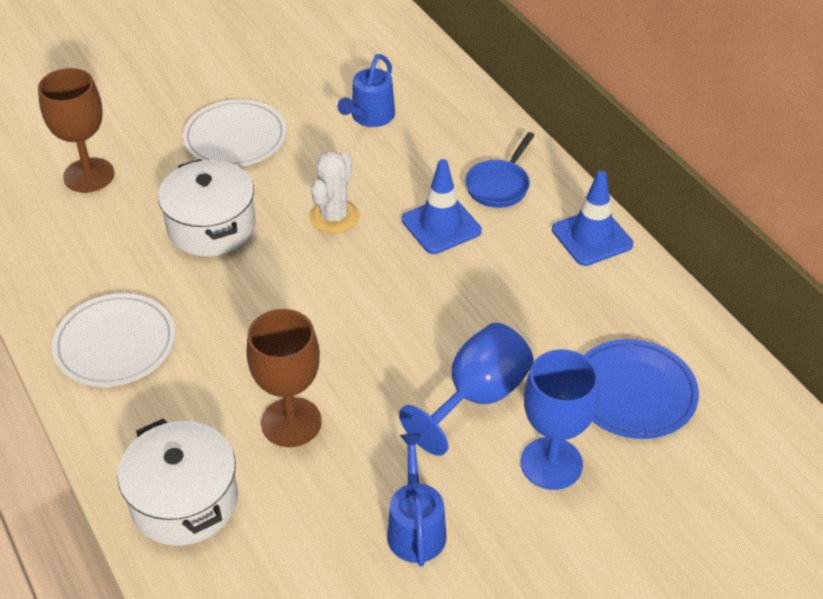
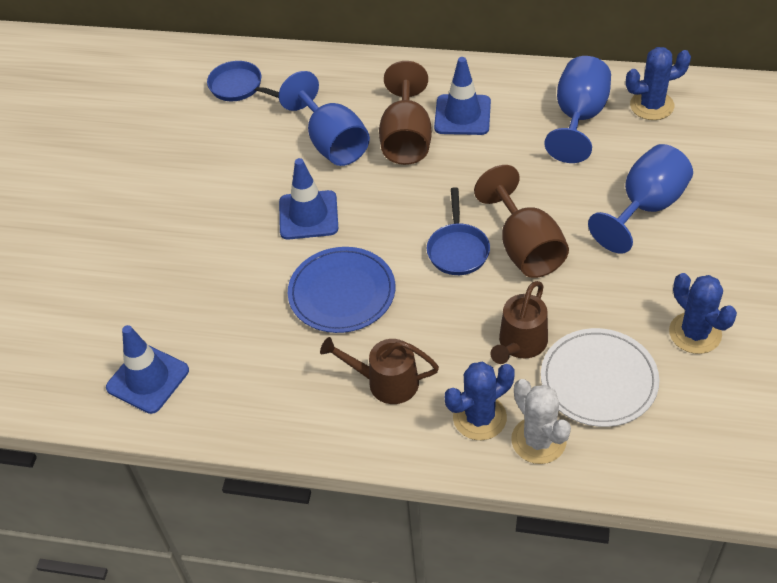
blue cactus: none = 0 -> [445,362,515,440] [626,47,691,120] [669,273,737,354] = 3
blue goblet: [399,323,534,456] [521,349,599,490] = 2 -> [279,71,370,166] [544,56,611,163] [588,144,693,254] = 3
blue pan: [465,132,535,208] = 1 -> [207,61,279,101] [427,187,490,275] = 2
blue traffic cone: [402,159,482,254] [552,171,633,266] = 2 -> [106,325,189,414] [279,158,338,240] [434,57,491,135] = 3
blue watering can: [338,54,395,127] [387,434,446,566] = 2 -> none = 0
brown watering can: none = 0 -> [320,337,439,404] [490,281,548,364] = 2
white plate: [52,293,175,387] [183,99,287,167] = 2 -> [541,328,659,427] = 1
white pot: [117,419,238,546] [158,159,256,256] = 2 -> none = 0

